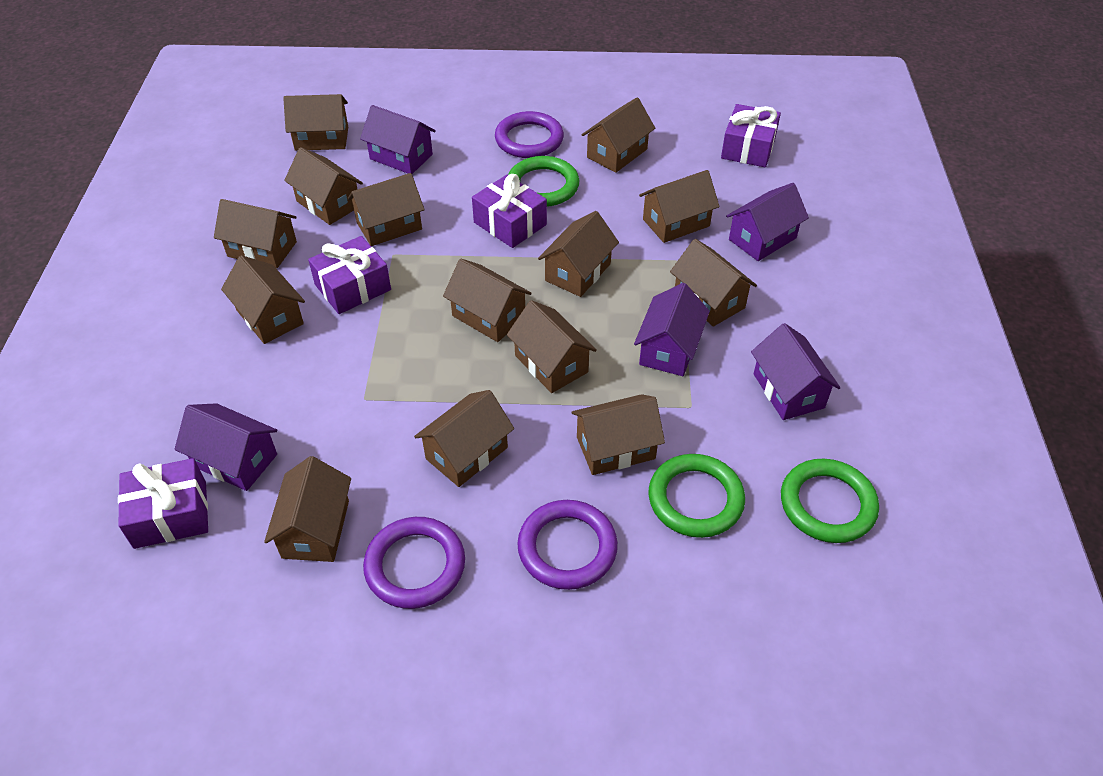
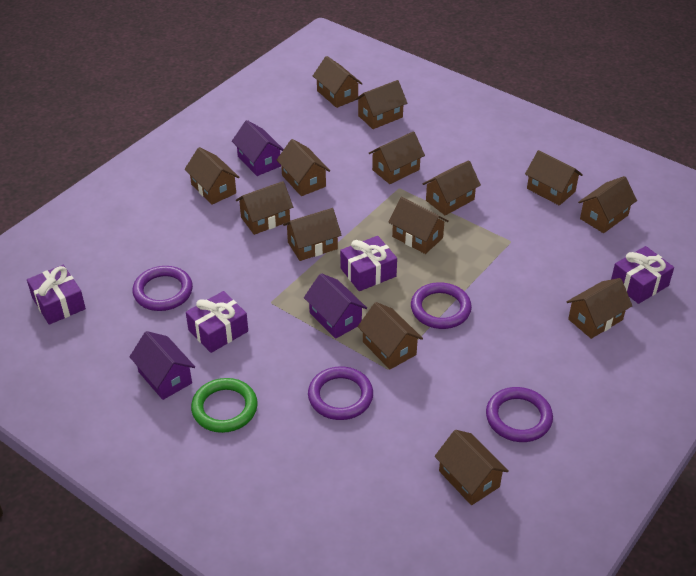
green ring: [508,156,579,207] [649,454,745,538] [781,459,879,543] = 3 -> [191,378,258,433] = 1
purple house: [174,403,277,491] [360,105,436,174] [634,283,710,376] [726,183,809,261] [751,323,840,420] = 5 -> [130,331,195,400] [232,120,284,176] [304,273,367,339] = 3
purple ring: [363,517,465,609] [495,111,564,158] [517,500,618,590] = 3 -> [132,266,193,311] [308,366,373,420] [411,282,472,329] [486,387,553,442] = 4

